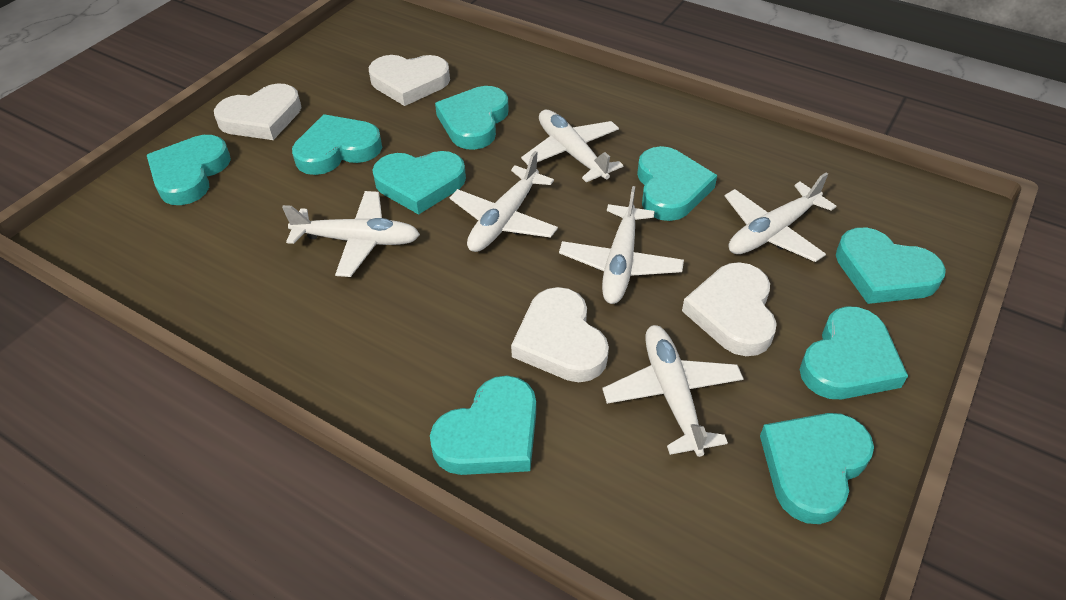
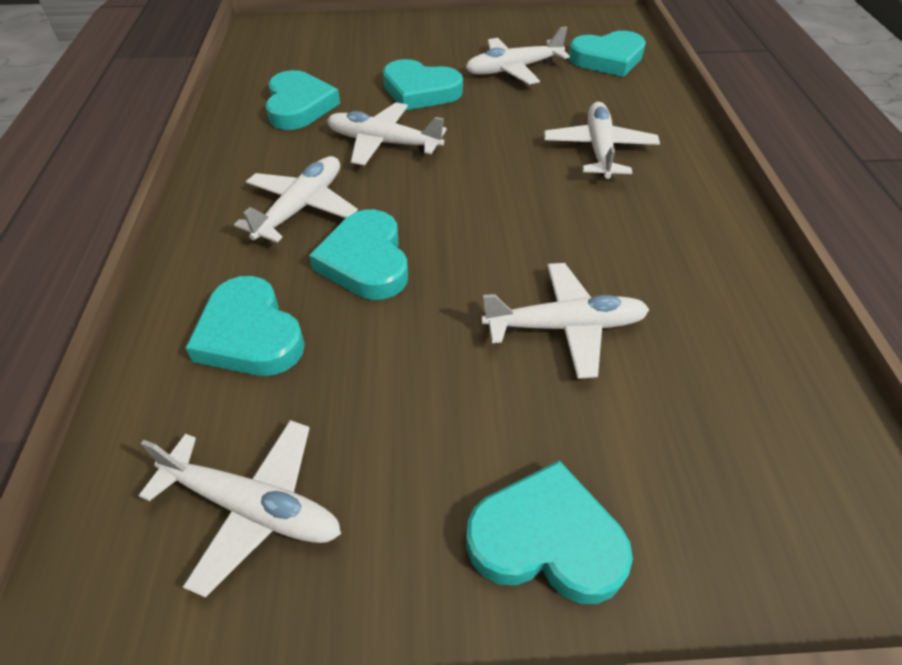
turquoise heart: [147,135,231,205] [292,114,382,175] [372,151,466,215] [430,376,536,475] [435,86,509,150] [637,146,717,221] [760,413,874,524] [800,306,908,399] [836,228,946,304] = 9 -> [186,276,305,376] [265,70,340,130] [309,209,408,300] [383,59,463,110] [466,460,633,604] [569,31,646,77] = 6
white heart: [214,83,301,140] [369,55,450,106] [511,287,609,382] [682,262,777,356] = 4 -> none = 0

